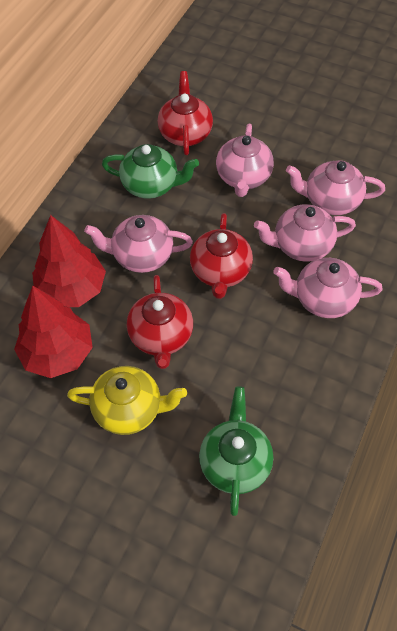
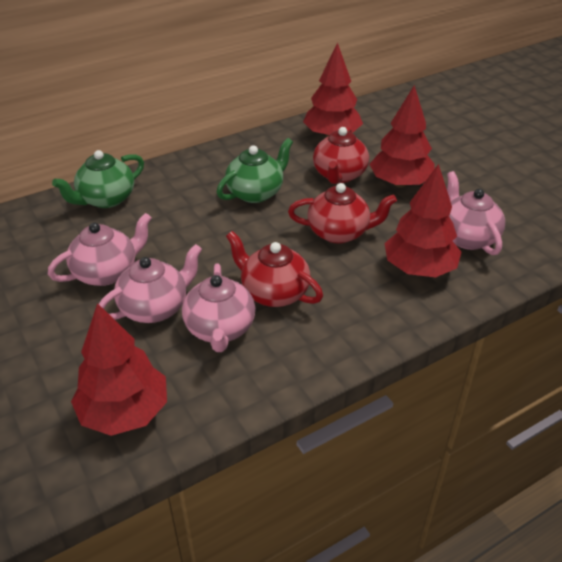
pink teapot: [84,215,193,273] [216,124,274,197] [254,204,356,262] [273,258,383,318] [286,160,385,215] = 5 -> [48,213,152,286] [99,244,202,323] [182,263,255,352] [447,171,505,255] = 4
red tree: [14,286,93,378] [32,215,106,307] = 2 -> [71,303,167,436] [303,43,363,137] [369,85,435,188] [384,164,461,277] = 4
yellow teapot: [67,366,187,435] = 1 -> none = 0

